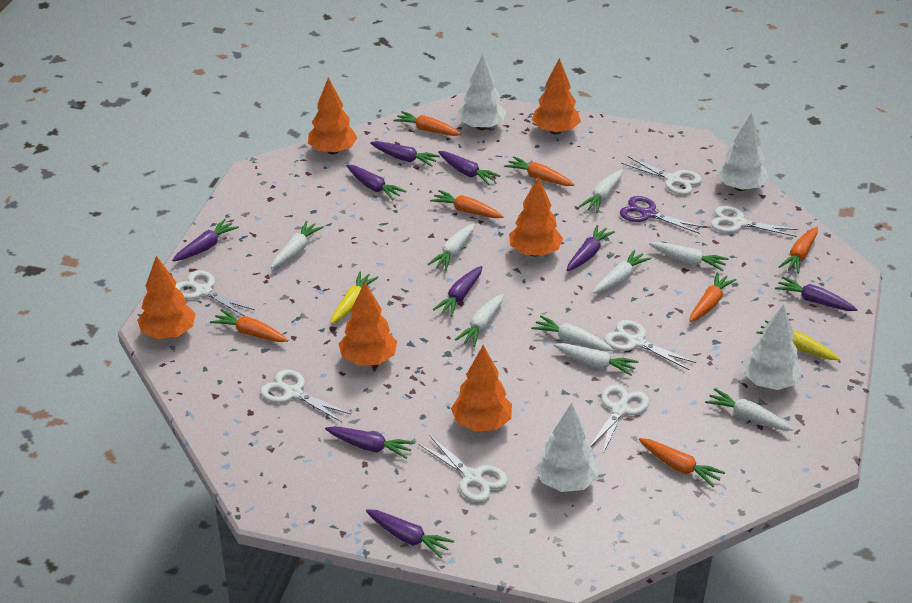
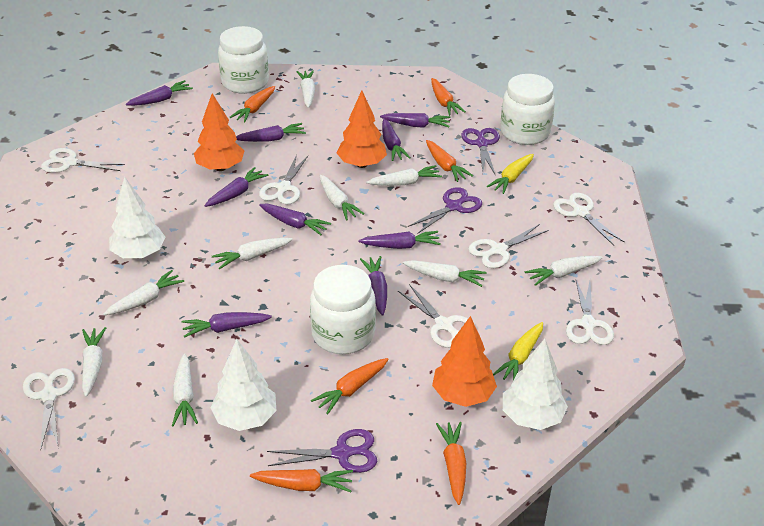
orange carrot: [210,309,288,342] [393,111,462,136] [430,190,504,218] [504,156,574,186] [639,438,725,488] [689,272,737,322] [779,227,818,274] = 7 -> [230,86,275,122] [250,469,353,492] [311,358,388,415] [426,140,473,182] [431,78,466,116] [436,422,466,505] = 6
orange tree: [137,256,195,339] [308,77,358,154] [339,282,397,366] [451,345,512,432] [509,177,563,257] [532,58,581,134] = 6 -> [194,93,244,171] [337,90,387,168] [432,316,497,407] = 3
purple scissors: [620,196,705,234] = 1 -> [267,429,377,473] [408,187,482,234] [461,128,500,174] = 3
white jar: none = 0 -> [218,26,269,94] [310,265,376,354] [500,74,555,145] = 3
white tree: [458,54,506,130] [535,403,598,492] [717,113,769,191] [743,304,803,390] = 4 -> [109,177,165,258] [210,339,277,431] [503,338,568,430] = 3

